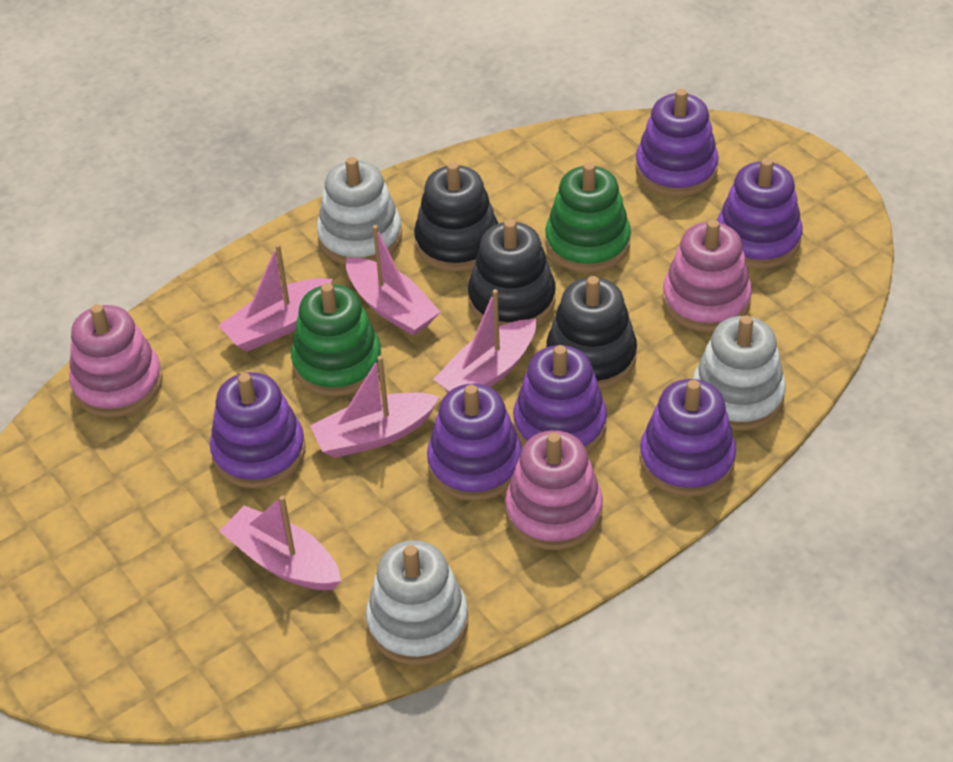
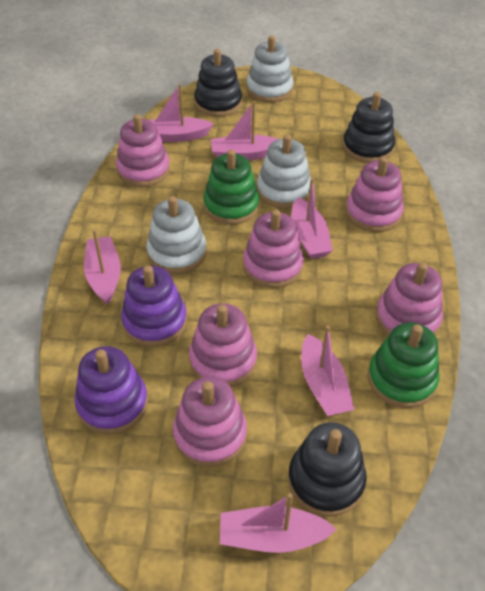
pink boat: [218,244,332,352] [220,496,341,590] [310,356,439,458] [346,225,440,336] [433,289,536,392] = 5 -> [84,229,121,305] [149,84,213,142] [211,101,279,160] [220,493,336,553] [291,178,333,259] [301,326,354,416] = 6
pink stacking toy: [69,304,163,417] [505,430,603,550] [662,220,752,332] = 3 -> [116,114,170,187] [173,377,247,467] [189,304,257,387] [243,210,304,288] [346,157,404,232] [376,263,443,336] = 6
purple stacking toy: [210,372,305,488] [427,384,522,501] [513,345,607,454] [635,89,719,197] [640,379,736,497] [717,158,803,269] = 6 -> [75,346,148,435] [121,265,187,347] = 2

